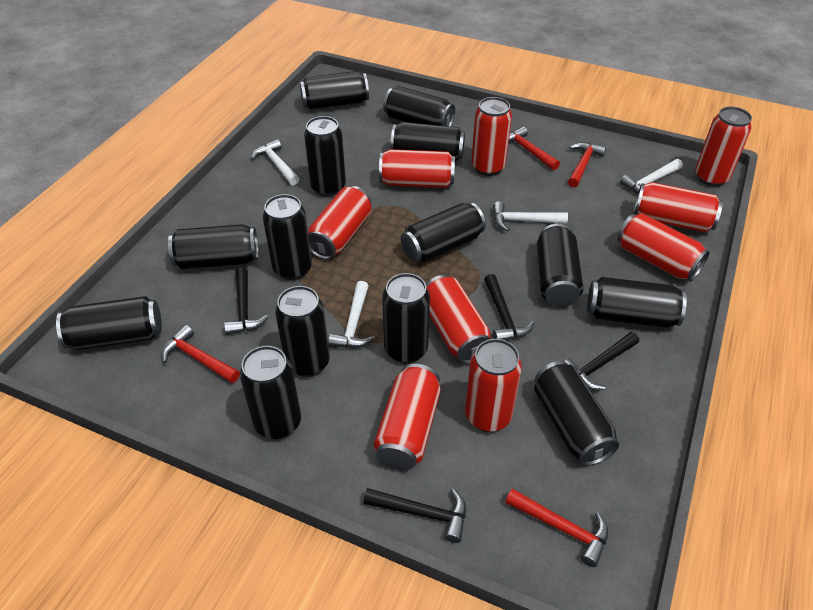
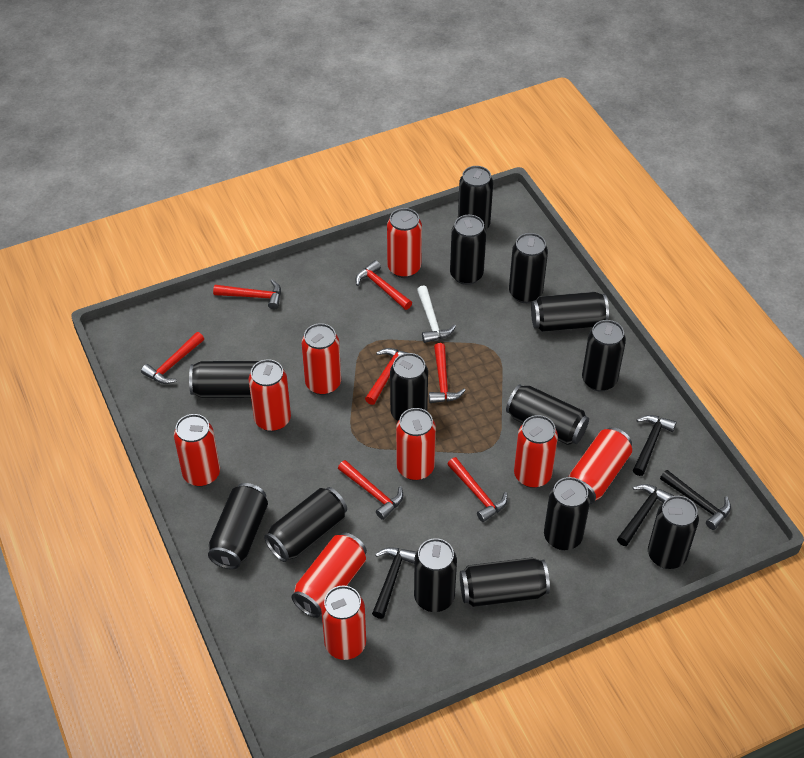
red hammer: [161,325,240,383] [505,489,608,567] [509,127,560,170] [568,142,606,187] = 4 -> [141,332,204,384] [213,280,281,309] [338,460,403,520] [355,260,412,310] [365,348,407,405] [429,343,466,403] [447,457,507,522] = 7
white hammer: [251,139,299,186] [328,281,375,348] [493,201,568,231] [620,159,683,194] = 4 -> [417,285,456,343] = 1

